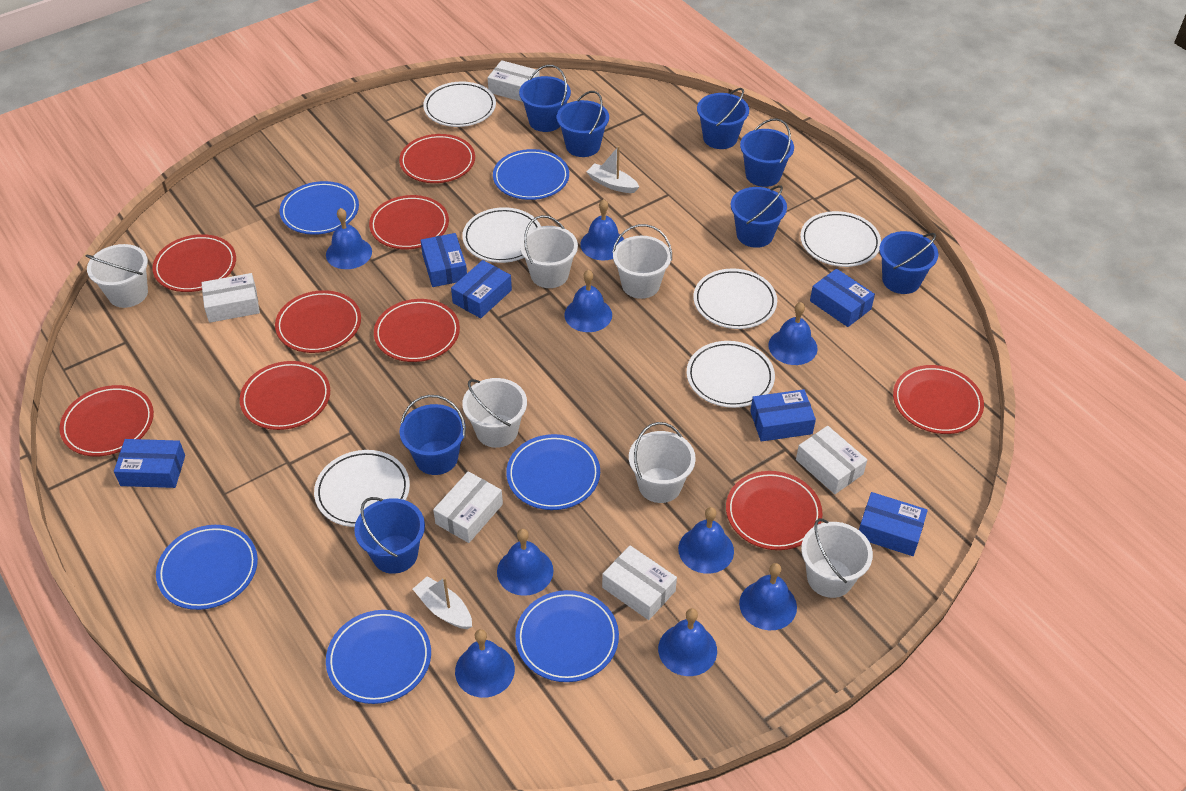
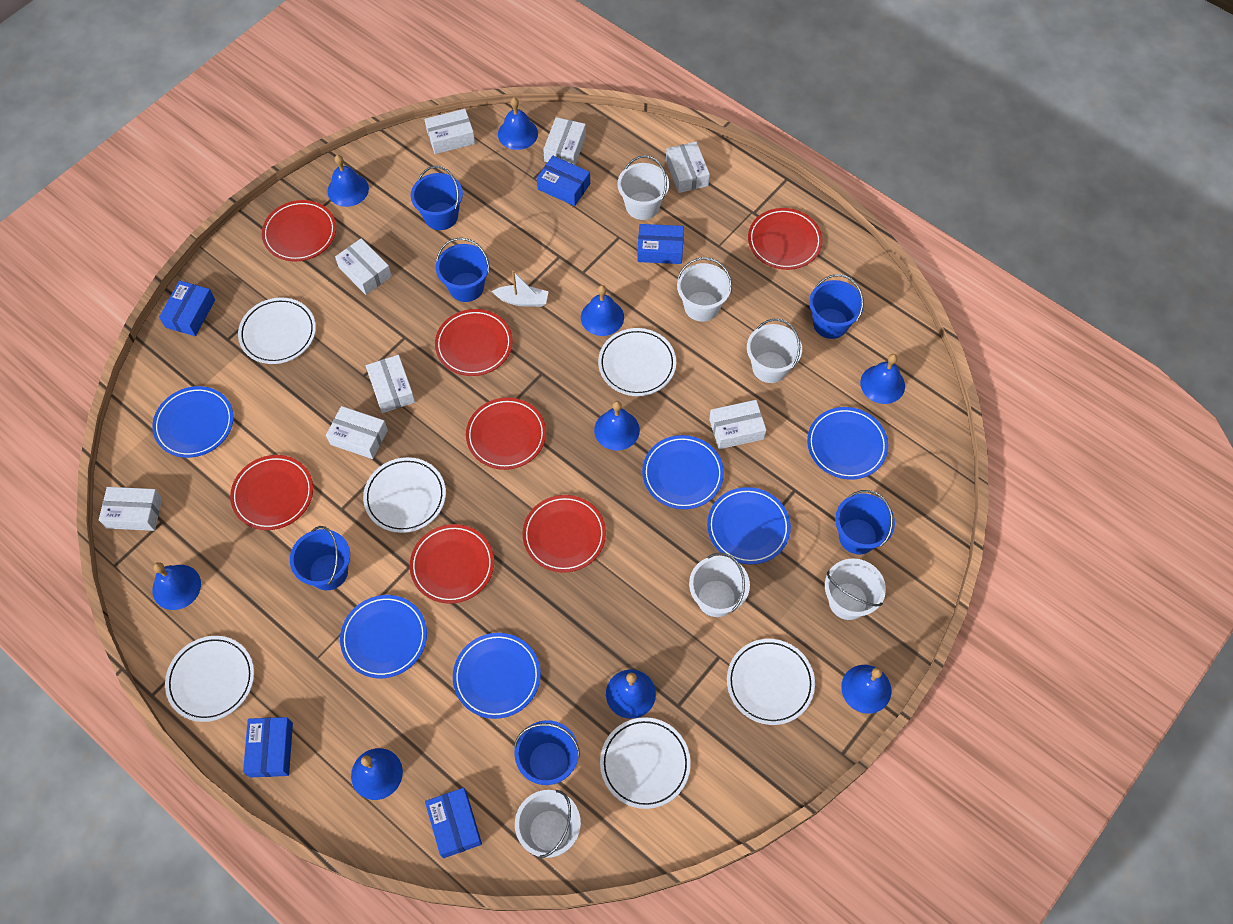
blue box: [114,439,185,488] [421,233,467,287] [451,260,512,318] [750,389,816,441] [810,269,875,327] [859,492,928,556] = 6 -> [159,281,215,336] [243,717,293,777] [425,788,482,858] [537,156,590,206] [637,224,684,264] = 5
blue bucket: [354,497,425,574] [399,395,466,475] [519,65,571,132] [557,91,609,157] [697,88,749,149] [731,185,787,248] [740,118,794,187] [879,231,938,294] = 8 -> [290,526,350,590] [411,166,463,230] [436,238,490,302] [514,720,580,785] [809,274,864,339] [835,490,895,554] = 6
red plate: [59,385,154,456] [152,234,236,292] [240,361,330,430] [275,290,361,353] [369,195,449,249] [374,299,460,362] [399,134,475,183] [726,471,823,550] [893,365,984,434] = 9 -> [230,455,313,530] [262,200,336,262] [410,524,494,604] [435,309,513,376] [466,398,546,470] [523,495,606,573] [748,208,822,270] = 7
white boat: [413,576,472,629] [587,146,639,193] = 2 -> [492,271,549,307] = 1
white box: [201,273,260,323] [433,471,503,543] [488,60,540,102] [602,545,677,620] [796,426,867,494] = 5 -> [99,487,162,531] [326,406,388,459] [335,238,392,295] [366,355,415,413] [424,109,475,154] [543,117,586,165] [666,142,710,193] [709,400,766,449] = 8

